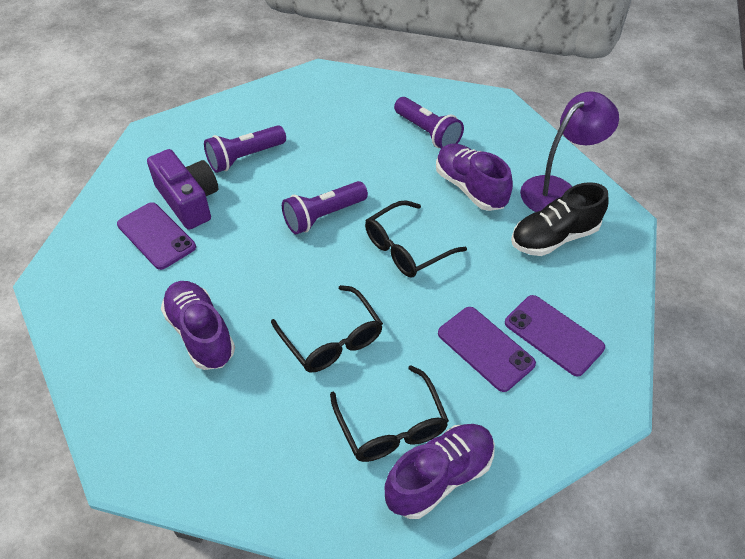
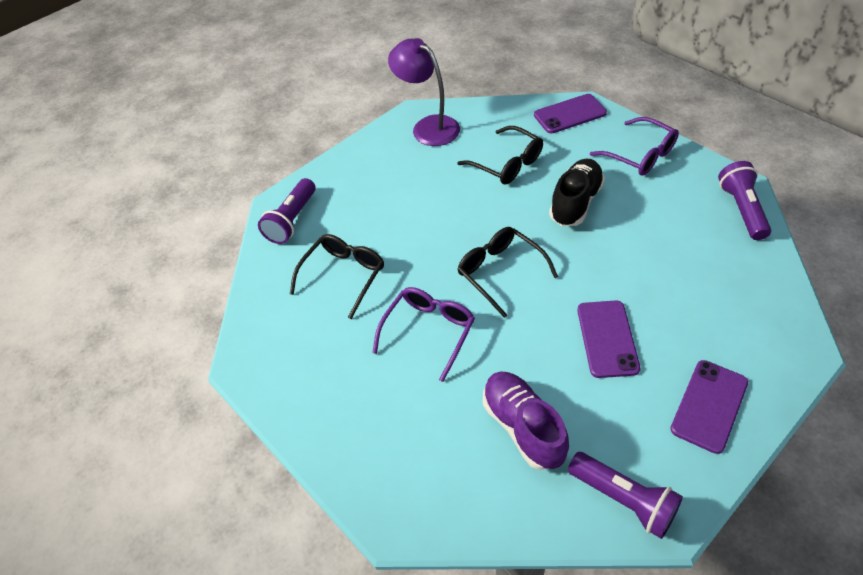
purple camera: [147,149,218,230] = 1 -> none = 0
purple glasses: none = 0 -> [372,287,475,382] [590,117,679,176] = 2
purple shoe: [161,281,235,370] [385,424,495,519] [436,144,513,211] = 3 -> [483,371,569,470] = 1

